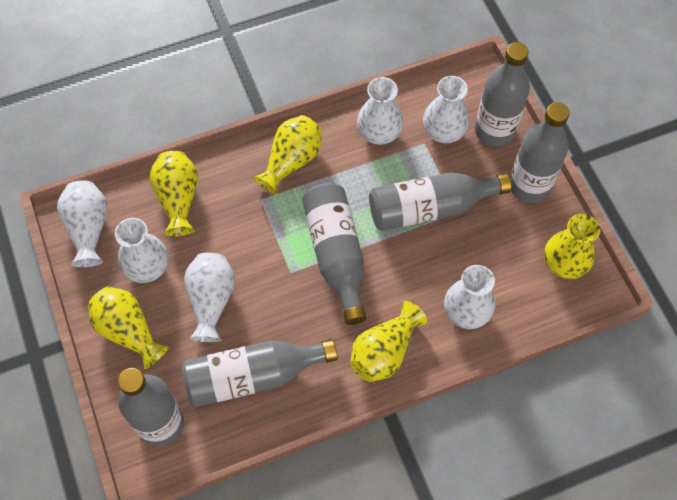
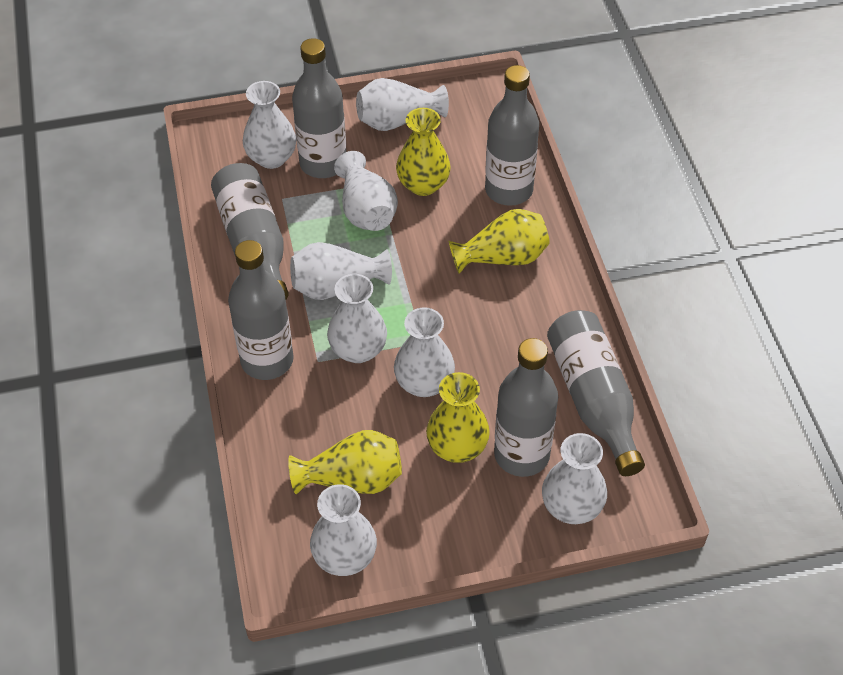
white vase: [57,181,107,267] [115,218,168,283] [184,253,235,342] [357,77,403,145] [423,76,470,143] [444,265,495,329] = 6 -> [243,81,296,169] [290,242,392,300] [310,484,377,576] [327,274,387,363] [334,151,398,231] [356,78,449,131] [394,307,455,397] [542,433,607,524] = 8
yellow vase: [88,286,169,369] [150,151,198,236] [253,115,322,195] [350,301,427,382] [544,214,600,279] = 5 -> [288,430,402,495] [396,108,451,196] [426,372,490,463] [449,209,550,274] = 4

